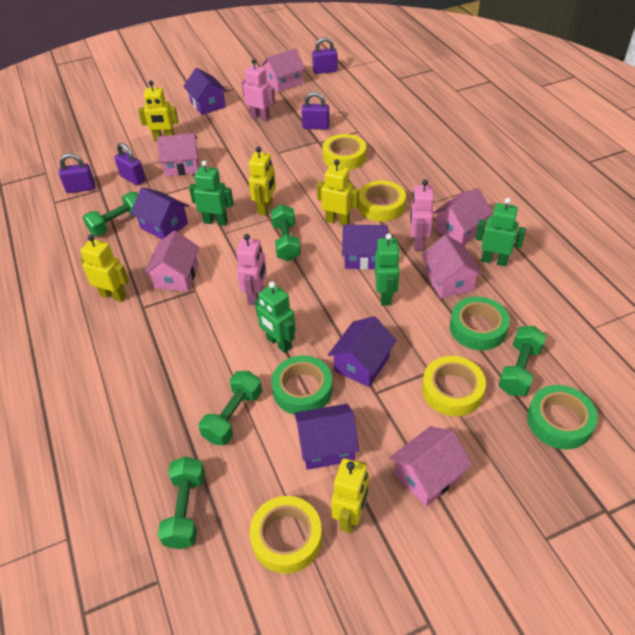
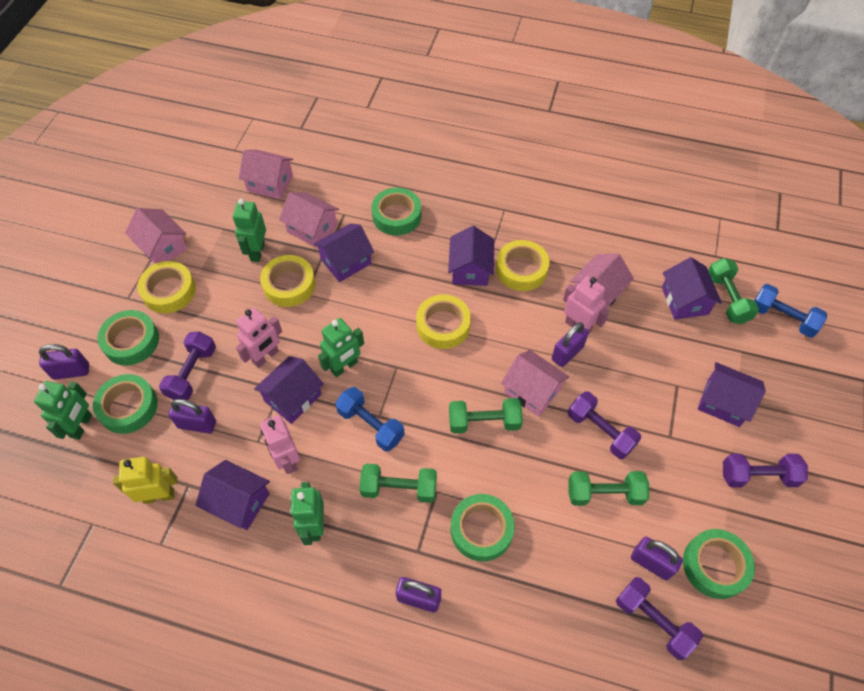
blue dumbbell: none = 0 -> [335,387,405,452] [754,284,827,338] = 2
green dumbbell: [83,192,138,236] [158,457,205,549] [199,371,262,445] [271,204,301,261] [498,326,546,396] = 5 -> [360,464,437,503] [449,398,523,434] [569,471,649,506] [708,258,759,324] = 4
green tape: [271,355,333,414] [450,297,510,350] [527,385,598,450] = 3 -> [93,374,158,434] [97,310,159,365] [372,188,421,236] [450,494,515,562] [683,529,755,599] = 5
pink house: [144,231,200,292] [157,133,199,176] [261,48,305,92] [389,426,472,507] [422,234,483,298] [433,188,493,245] = 6 -> [125,208,188,264] [239,150,293,199] [279,192,339,248] [501,350,569,417] [570,254,634,309] = 5
purple dumbbell: none = 0 -> [159,332,216,400] [568,391,641,459] [616,577,703,660] [723,454,808,487] = 4
purple house: [131,187,189,240] [183,68,227,115] [294,404,359,470] [328,316,397,387] [342,224,388,270] = 5 -> [195,460,270,530] [254,356,324,424] [314,224,374,282] [448,226,494,286] [662,257,722,320] [698,362,766,427] = 6
purple padlock: [59,153,95,193] [114,143,146,186] [301,92,330,130] [312,37,338,74] = 4 -> [39,344,89,380] [168,399,216,434] [396,577,441,613] [552,322,589,367] [631,537,683,581] = 5
yellow robot: [81,235,129,302] [138,80,179,142] [249,146,276,216] [317,159,359,225] [331,458,369,533] = 5 -> [113,457,178,504] = 1

